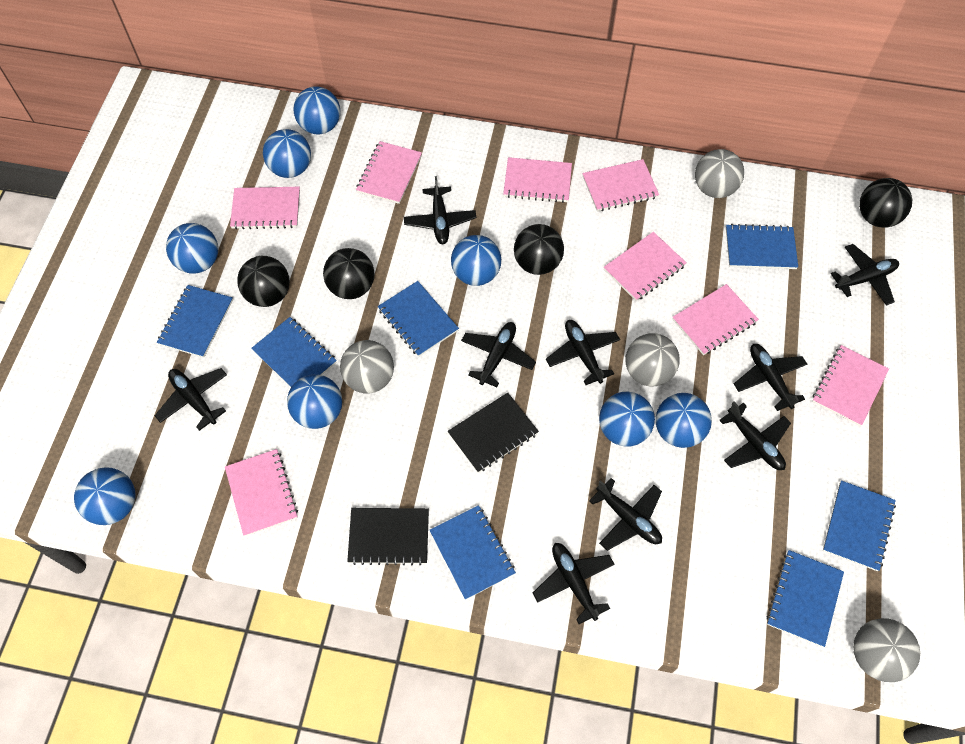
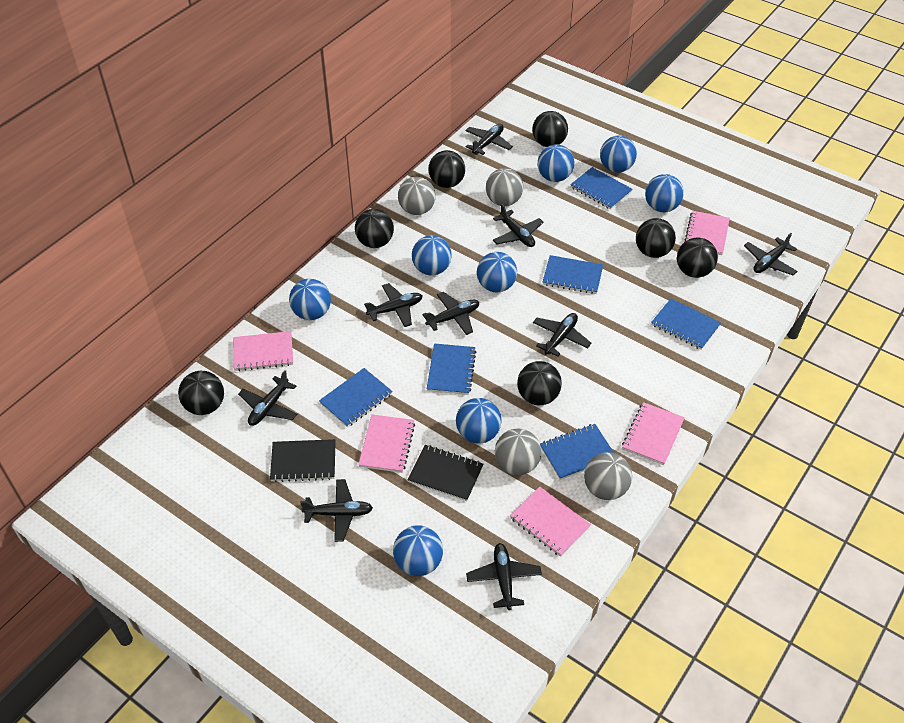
black ball: [237,256,290,307] [323,248,375,299] [514,224,564,275] [859,178,912,228] = 4 -> [178,371,224,415] [355,209,394,248] [428,150,465,188] [517,361,562,405] [532,111,568,147] [636,218,676,258] [677,238,718,278] = 7
blue notebook: [157,285,233,358] [251,317,337,387] [378,281,459,357] [429,505,516,600] [726,224,798,269] [767,550,844,647] [823,481,896,571] = 7 -> [319,368,393,428] [427,343,476,395] [540,424,614,480] [543,255,603,294] [570,167,633,210] [651,299,721,350] = 6
pink notebook: [225,449,298,536] [230,187,300,230] [356,141,422,204] [503,157,572,203] [582,159,659,211] [604,232,687,301] [672,284,759,355] [812,345,889,426] = 8 -> [233,331,293,371] [358,414,415,473] [510,486,591,557] [622,402,685,465] [685,211,730,255] = 5

